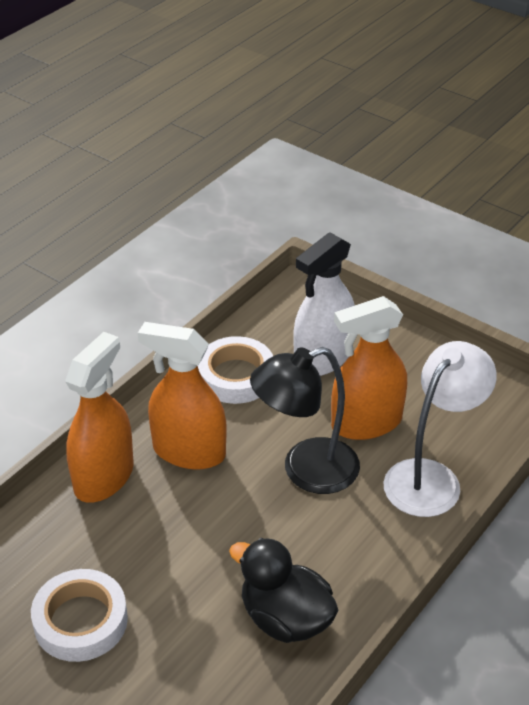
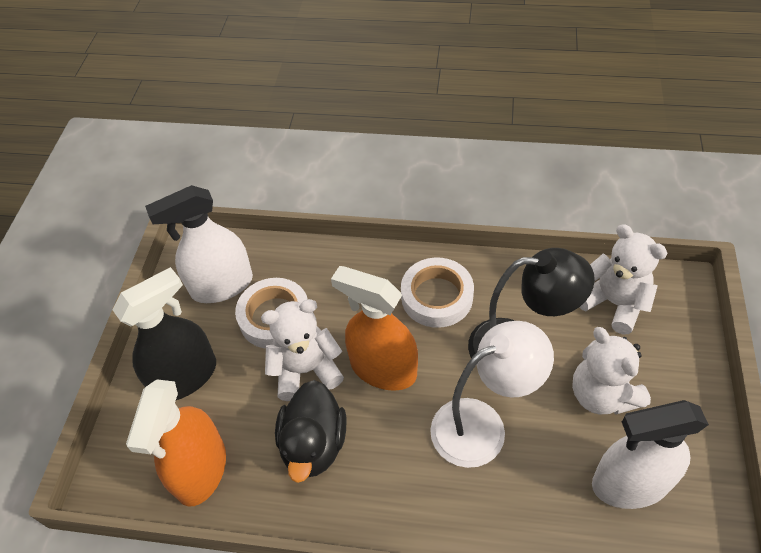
black spray bottle: none = 0 -> [113,267,216,400] = 1
orange spray bottle: [65,332,134,503] [138,322,227,470] [331,296,407,440] = 3 -> [126,379,226,506] [331,266,418,391] = 2
white spray bottle: [293,232,355,376] = 1 -> [145,185,253,303] [592,400,709,509] = 2
white teddy bear: none = 0 -> [261,299,344,401] [572,327,651,415] [579,224,667,334] = 3

